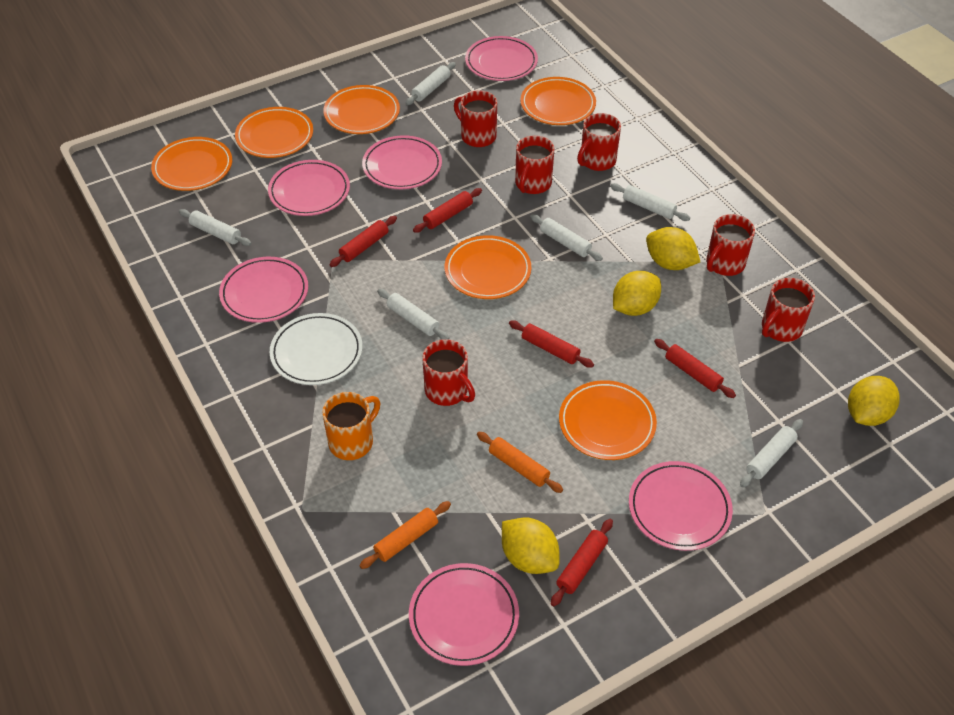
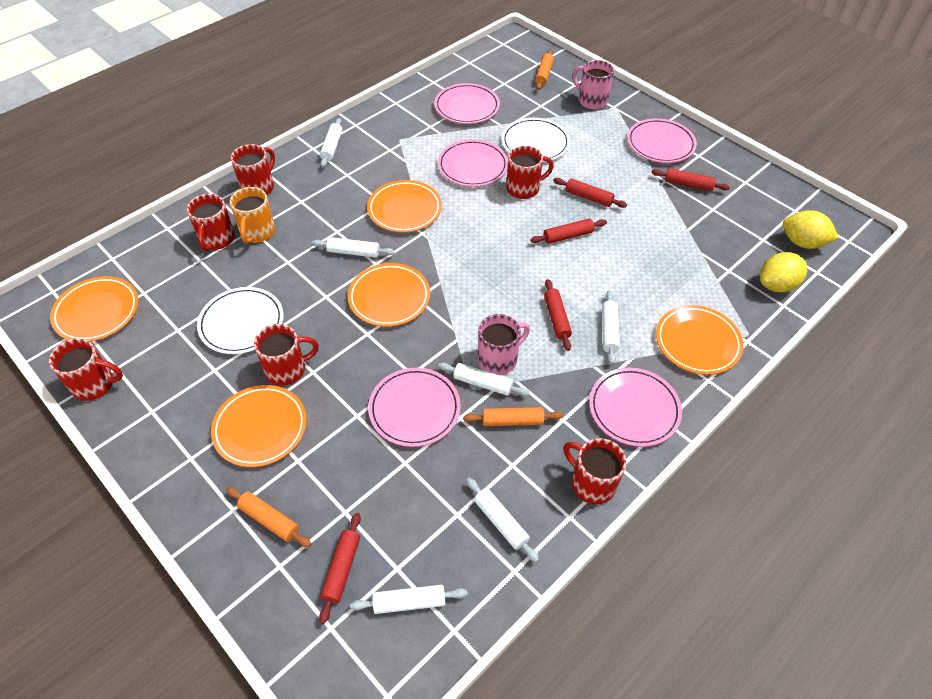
orange plate: [151,137,232,191] [235,107,313,158] [323,85,400,134] [445,235,531,299] [520,77,596,125] [559,380,657,460] = 6 -> [50,276,139,342] [211,385,307,467] [348,263,430,327] [367,180,442,233] [656,305,743,375] = 5
orange rolling pin: [359,501,451,569] [477,432,563,493] = 2 -> [226,487,311,547] [463,407,563,426] [535,50,554,90] = 3
pink mug: none = 0 -> [478,314,530,375] [572,60,614,109] = 2
pink plate: [219,257,308,323] [268,160,350,216] [362,135,442,189] [409,563,519,666] [465,36,538,81] [629,461,733,551] = 6 -> [368,368,461,447] [434,83,500,124] [438,139,508,187] [589,368,682,447] [627,118,697,163] = 5
white plate: [270,313,362,385] = 1 -> [197,287,284,354] [501,118,570,162] = 2
yellow lemon: [502,517,560,574] [613,271,661,316] [646,227,700,270] [848,376,900,426] = 4 -> [760,252,807,292] [783,210,839,249] = 2

